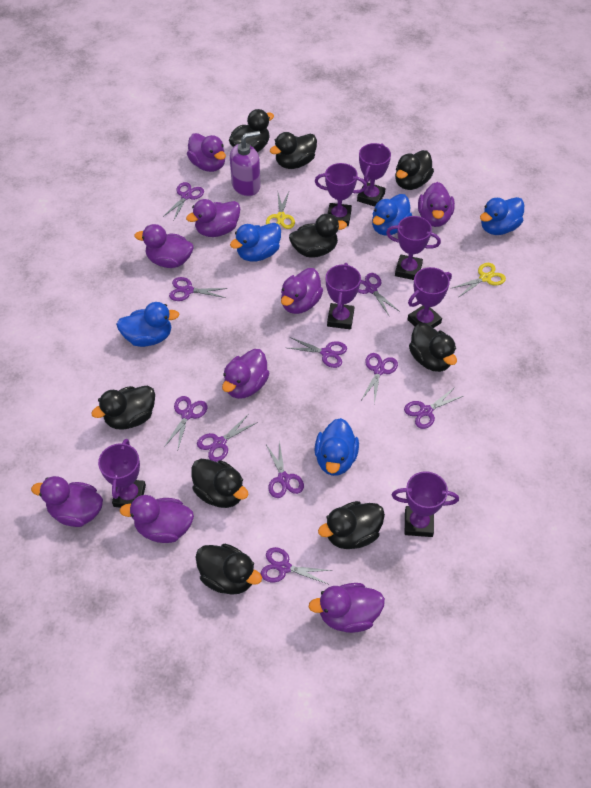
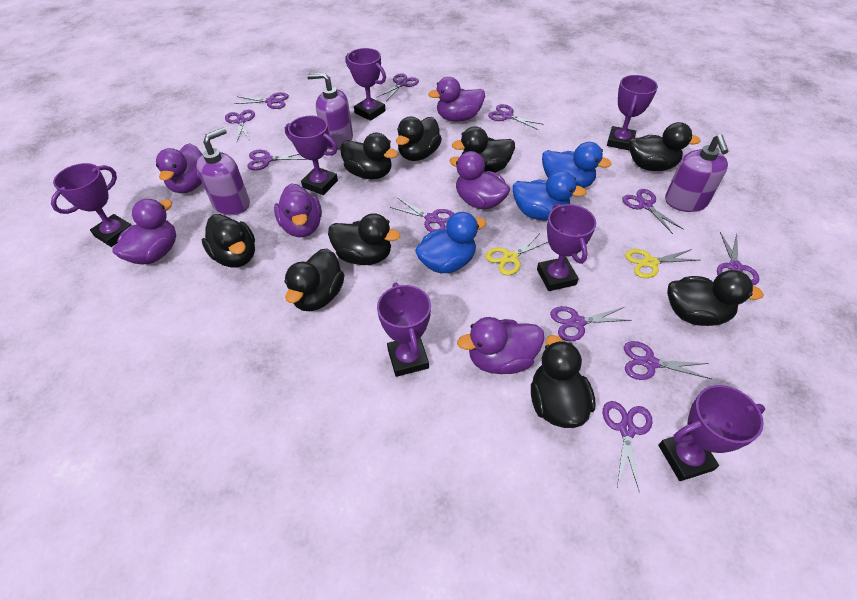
blue duck: [116,302,179,347] [230,223,281,262] [315,418,359,476] [372,194,412,236] [480,197,524,235] = 5 -> [415,212,486,273] [513,171,586,221] [542,142,612,188] = 3
purple duck: [31,476,103,527] [120,495,194,543] [134,224,193,268] [186,199,240,237] [187,133,226,172] [222,349,269,399] [281,268,323,314] [309,583,385,633] [418,182,455,227] = 9 -> [112,199,176,264] [156,143,203,193] [274,183,322,237] [428,77,485,122] [450,151,510,210] [457,317,544,374] = 6
purple scissors: [163,182,204,220] [164,396,207,449] [169,277,228,301] [197,414,258,462] [261,547,333,584] [265,440,304,498] [288,337,347,368] [358,273,400,315] [361,353,398,404] [404,387,463,429] = 10 -> [225,110,255,141] [234,92,289,109] [247,150,307,170] [376,73,419,101] [390,198,454,232] [488,104,544,130] [550,306,632,341] [603,401,653,493] [622,189,684,234] [624,341,711,380] [717,232,759,285] = 11
purple soap dispenser: [230,131,261,196] = 1 -> [196,128,250,215] [307,72,353,150] [665,134,729,212] = 3

